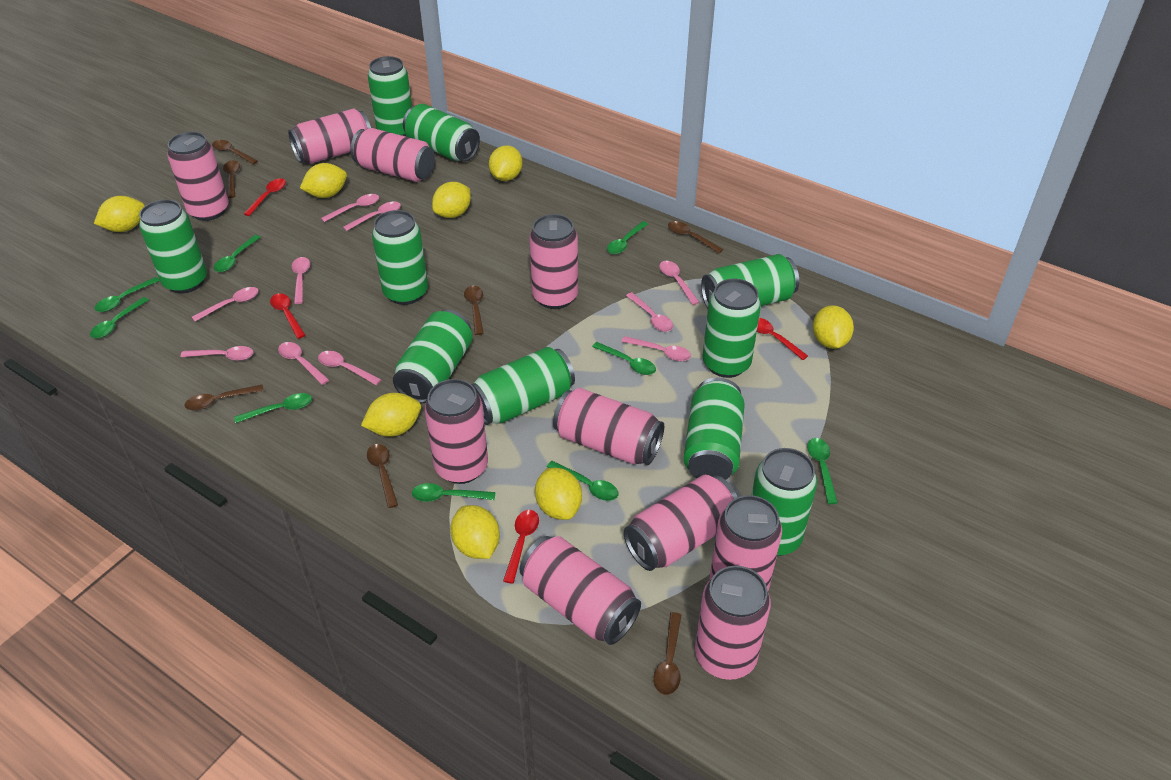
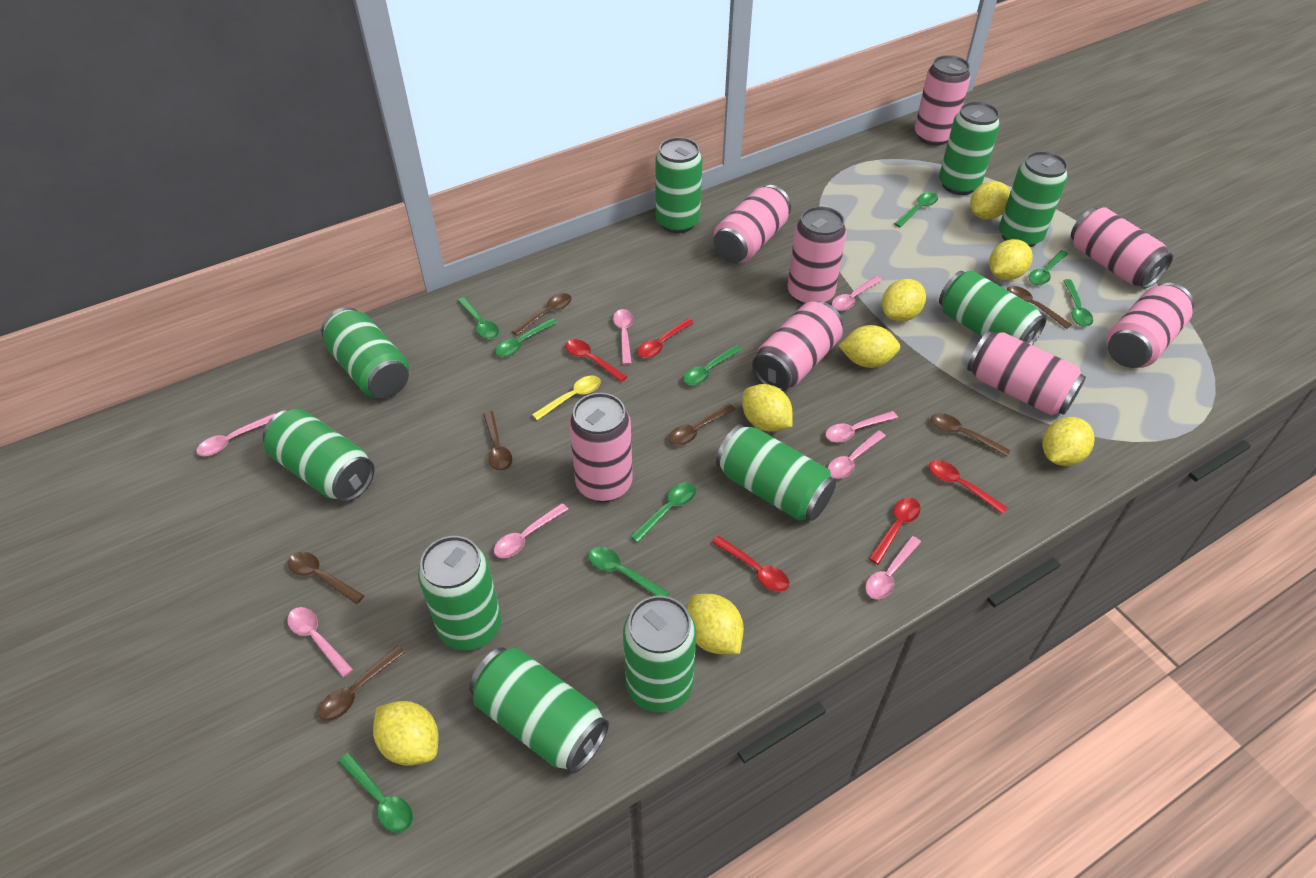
pink can: [167,132,229,221] [288,109,371,163] [351,128,435,182] [425,379,488,484] [520,536,641,645] [529,214,578,309] [553,388,664,465] [624,475,737,571] [695,566,771,680] [710,495,782,591] = 10 -> [569,393,633,502] [714,185,791,263] [752,301,843,391] [787,206,847,305] [915,55,970,146] [967,330,1086,415] [1071,207,1173,289] [1106,283,1194,368] = 8
pink spoon: [180,346,253,361] [192,287,259,322] [278,342,329,385] [292,257,310,304] [318,351,382,385] [321,194,379,222] [343,201,401,231] [621,336,691,361] [626,292,673,332] [659,261,699,305] = 10 -> [196,413,275,456] [287,607,353,678] [494,503,568,558] [613,309,633,365] [825,411,898,443] [828,430,886,479] [832,276,882,311] [865,536,921,599] = 8
red spoon: [244,178,286,216] [270,293,305,339] [503,510,539,584] [757,318,808,360] = 4 -> [565,339,627,382] [637,318,694,358] [712,536,789,592] [869,498,921,564] [929,460,1008,514] = 5
yellow spoon: none = 0 -> [532,376,601,420] = 1

